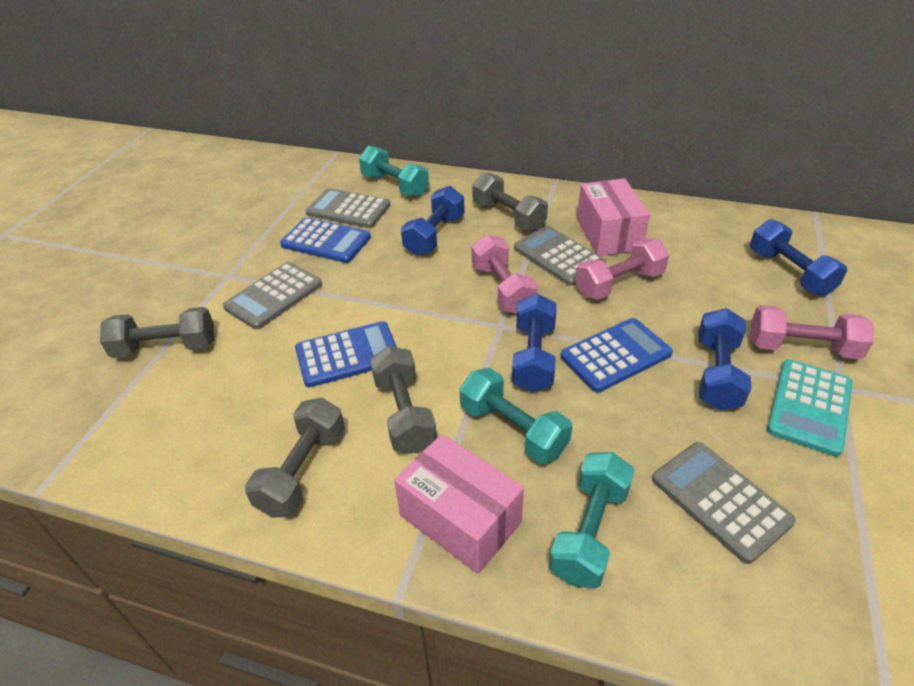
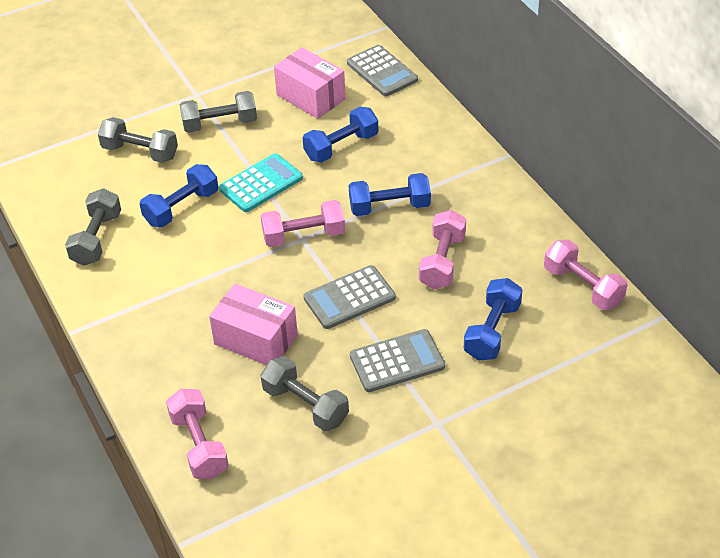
blue calculator: [280,217,371,263] [295,321,397,387] [560,318,673,393] = 3 -> none = 0
grey calculator: [223,262,322,330] [305,188,391,228] [514,226,606,286] [652,442,796,564] = 4 -> [304,265,396,329] [347,45,418,96] [350,329,445,392] = 3
pink dumbbell: [471,234,538,314] [575,238,669,300] [750,305,874,359] = 3 -> [166,389,229,479] [261,200,345,247] [419,210,466,289] [544,239,628,310] = 4
turquoise dumbbell: [359,146,429,197] [460,368,572,464] [549,452,634,589] = 3 -> none = 0

